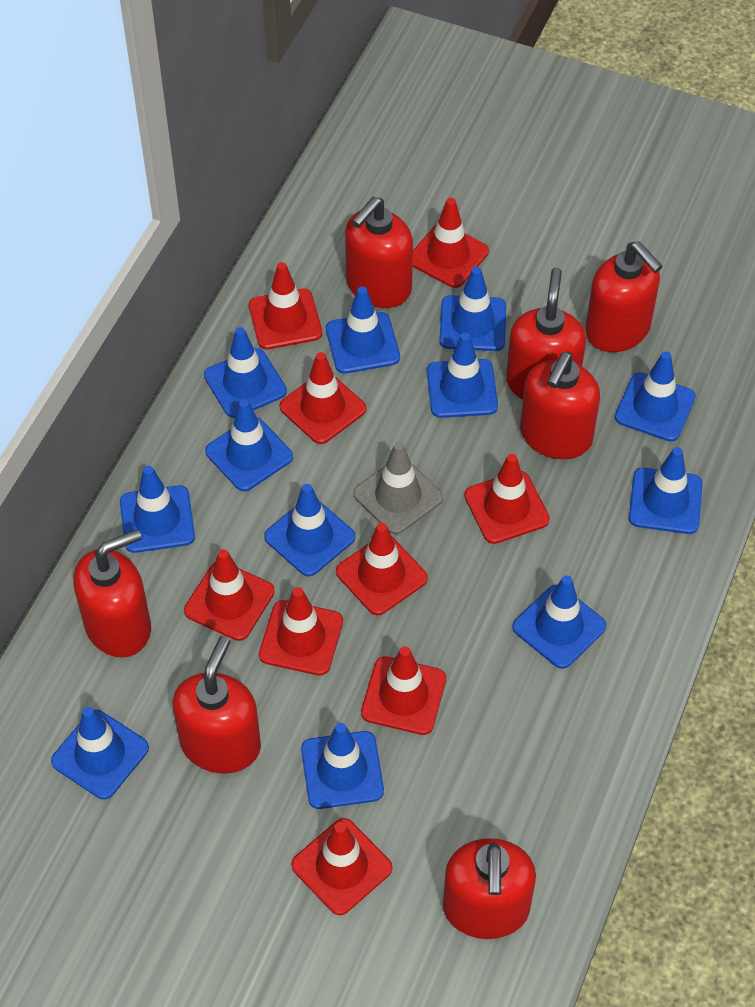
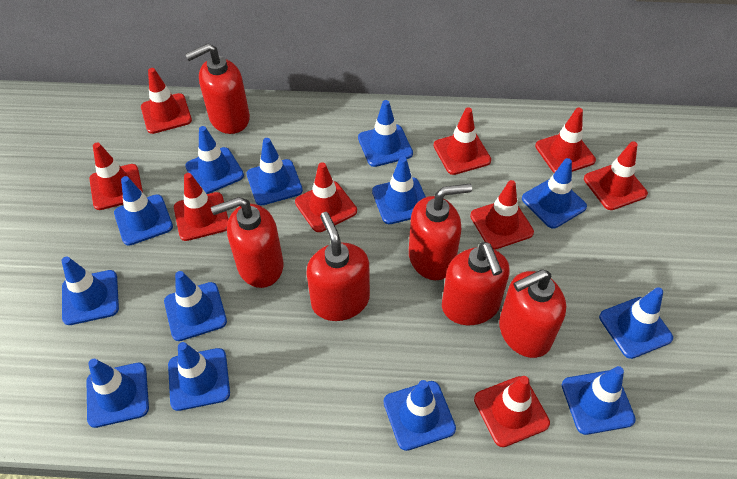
blue traffic cone: [51,707,149,799] [120,466,195,553] [204,327,287,418] [205,399,293,491] [264,484,355,577] [301,723,384,809] [326,286,400,374] [427,333,498,418] [439,267,506,351] [512,576,606,669] [615,352,696,442] [629,447,703,534] = 12 -> [62,257,119,325] [87,359,149,428] [114,176,173,246] [164,271,227,341] [168,342,230,411] [185,126,244,194] [247,138,303,206] [358,100,413,167] [372,156,426,224] [384,380,456,451] [522,158,587,228] [562,366,636,435] [599,287,673,359] = 13
grey traffic cone: [353,442,443,534] = 1 -> none = 0
red soap dispenser: [73,529,151,658] [173,636,261,774] [345,197,413,308] [443,838,536,939] [506,268,586,400] [520,352,600,459] [585,241,662,352] = 7 -> [185,43,250,134] [211,197,284,288] [306,212,370,321] [409,184,472,280] [442,242,509,325] [499,269,566,358] = 6

